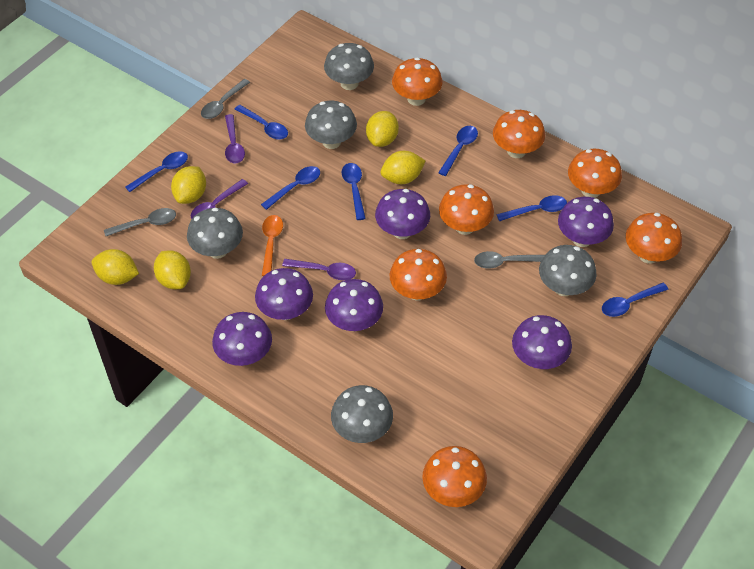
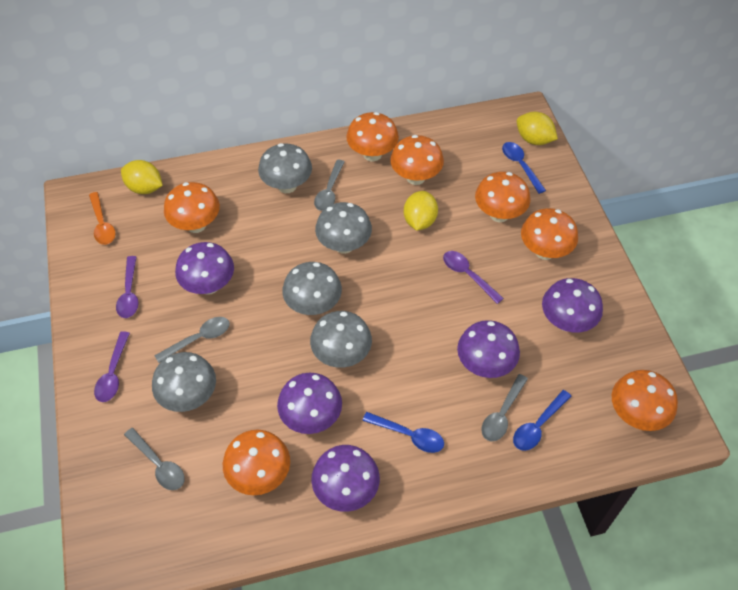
blue spoon: [125,152,188,192] [234,105,288,140] [261,166,320,210] [342,163,366,220] [438,126,478,176] [496,195,567,221] [602,283,668,317] = 7 -> [362,412,444,453] [502,142,546,194] [513,390,571,451] = 3
grey spoon: [104,208,176,236] [201,79,250,119] [474,251,545,269] = 3 -> [124,428,185,490] [154,317,230,363] [314,160,345,211] [481,374,528,441] = 4
purple mushroom: [212,312,272,366] [255,268,313,320] [325,279,383,331] [375,189,430,239] [512,315,572,369] [558,197,614,247] = 6 -> [175,242,234,295] [277,373,342,434] [311,445,380,512] [457,320,520,378] [542,278,603,332] = 5
yellow lemon: [91,249,139,285] [154,250,191,289] [171,166,206,204] [366,111,399,147] [380,151,426,184] = 5 -> [121,160,163,194] [404,191,438,230] [517,112,558,145] = 3

